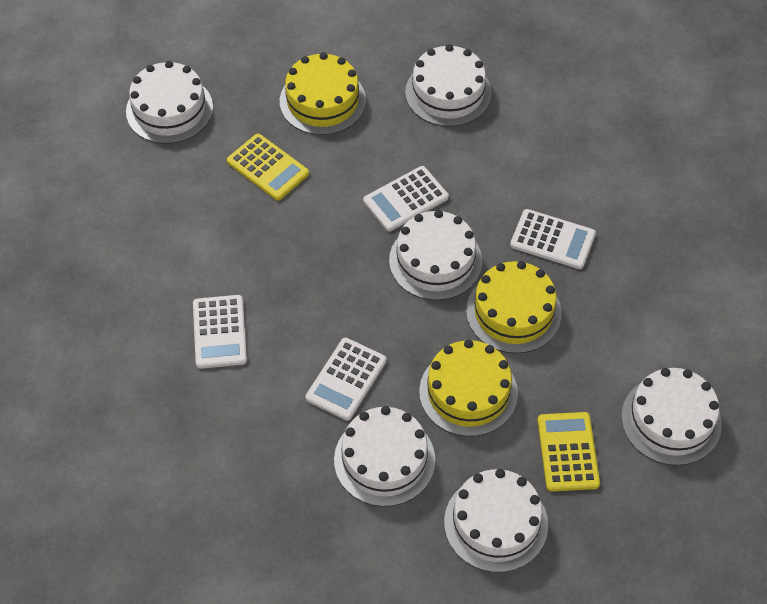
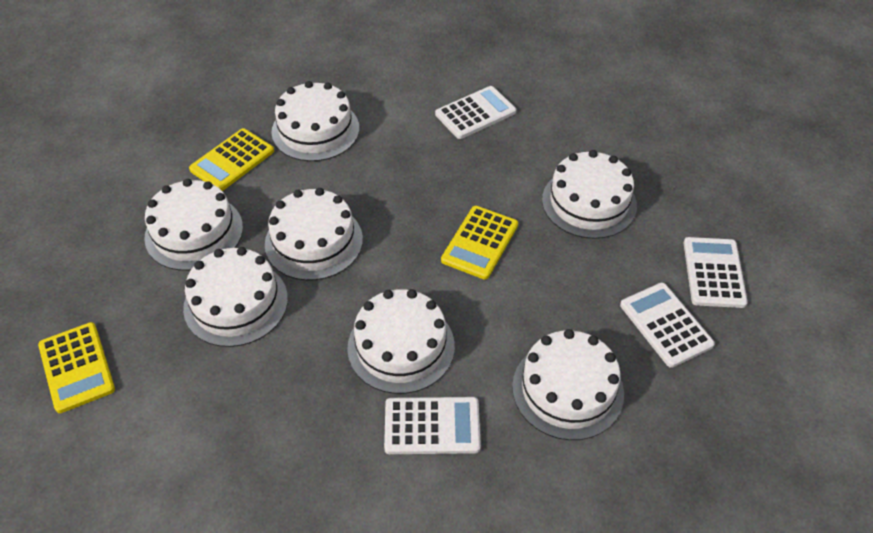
white cake: [126,61,213,144] [334,406,435,507] [389,210,482,300] [405,44,492,127] [444,469,548,572] [622,368,722,466] = 6 -> [144,179,243,271] [183,247,288,347] [265,188,363,280] [271,81,359,161] [347,289,455,394] [512,329,624,440] [542,150,637,239] = 7
yellow cake: [280,52,366,135] [419,339,518,437] [466,261,562,353] = 3 -> none = 0
yellow calculator: [227,134,309,200] [538,412,600,492] = 2 -> [38,322,115,413] [189,128,274,191] [441,206,518,280] = 3

